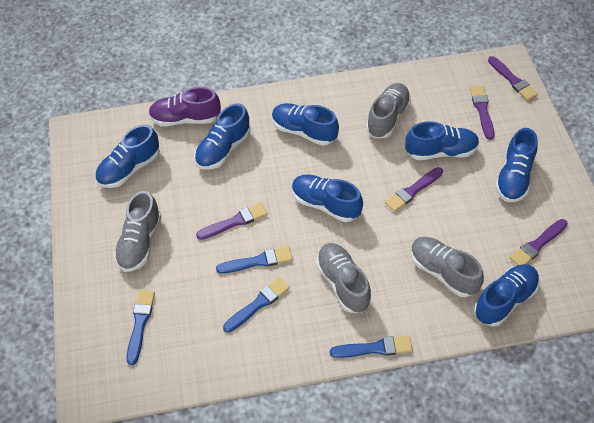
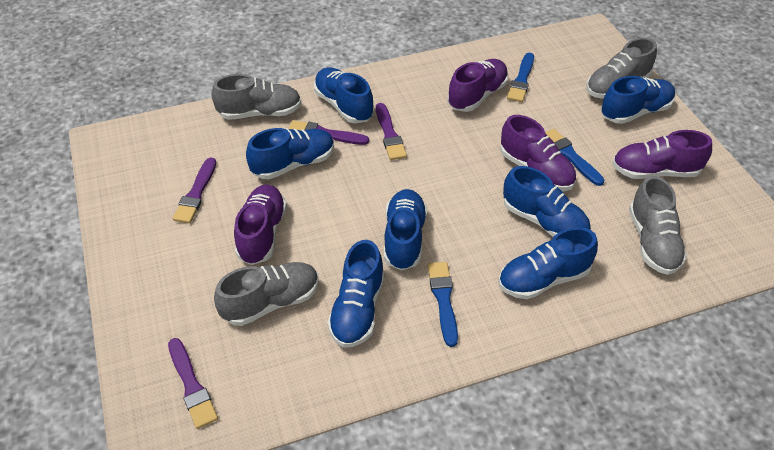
blue brush: [127,290,155,365] [216,246,293,274] [223,277,290,333] [330,336,413,358] = 4 -> [428,262,458,347] [507,53,534,102] [545,129,605,186] = 3
purple brush: [196,203,267,240] [385,167,443,212] [470,86,494,140] [488,56,538,101] [510,219,568,265] = 5 -> [168,338,218,429] [173,157,216,223] [288,120,369,145] [376,103,407,160] = 4
purple shoe: [149,87,221,126] = 1 -> [234,185,287,265] [448,59,508,112] [500,115,576,191] [612,130,712,179] = 4

